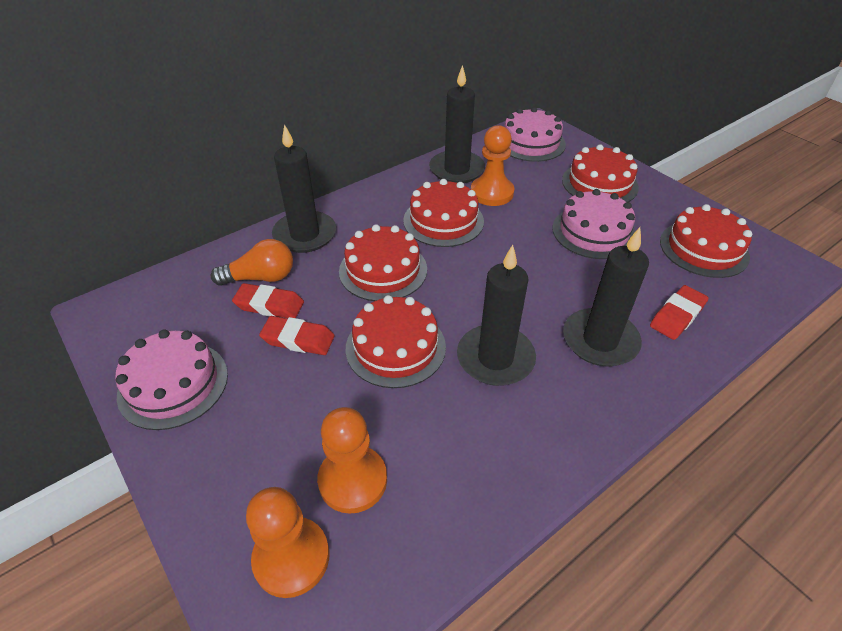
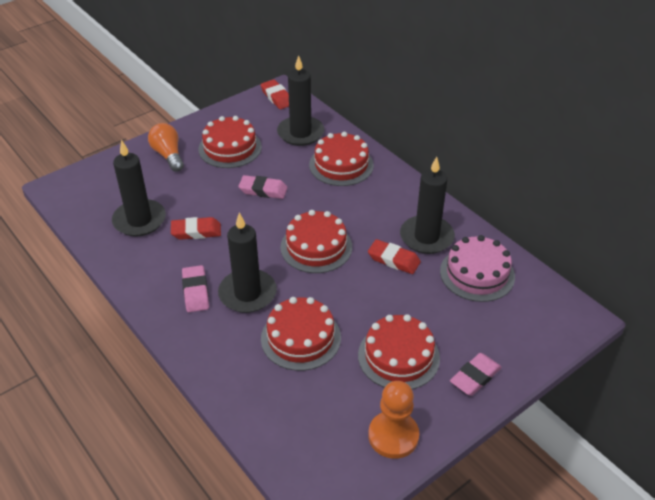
orange pawn: [246,487,329,598] [317,407,387,514] [471,125,514,206] = 3 -> [368,381,419,459] = 1
pink cake: [115,329,228,430] [504,107,566,162] [552,189,635,259] = 3 -> [440,235,515,302] = 1
pink eraser: none = 0 -> [182,265,209,312] [239,175,288,199] [450,353,502,396] = 3

